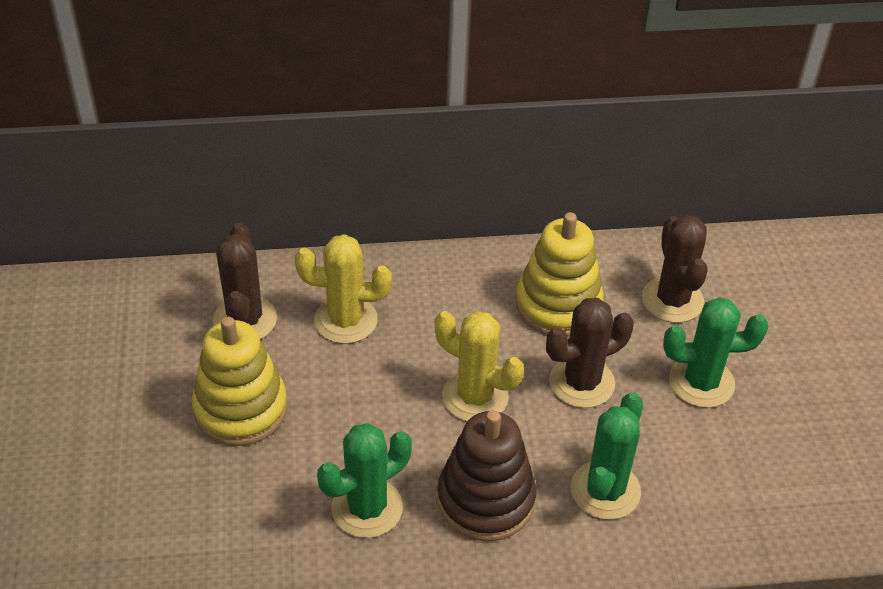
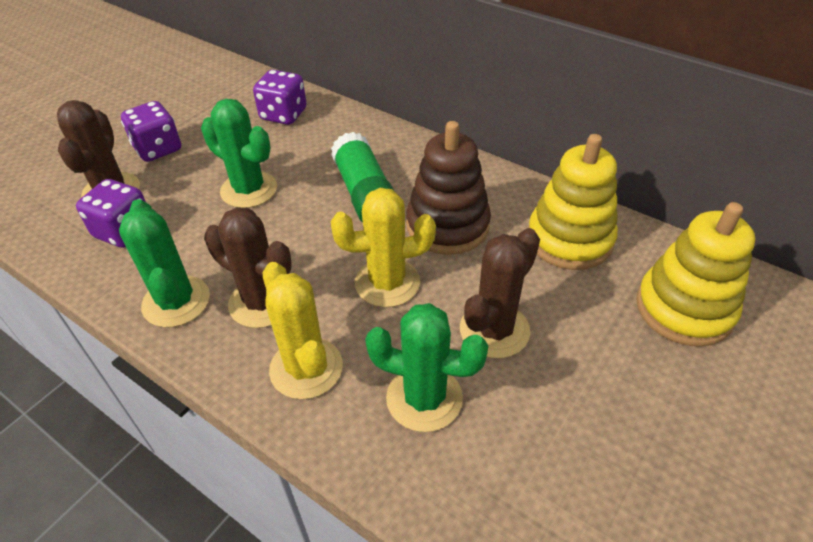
green glue stick: none = 0 -> [331,132,395,223] = 1
purple dice: none = 0 -> [76,179,146,248] [121,101,181,162] [253,70,307,125] = 3

